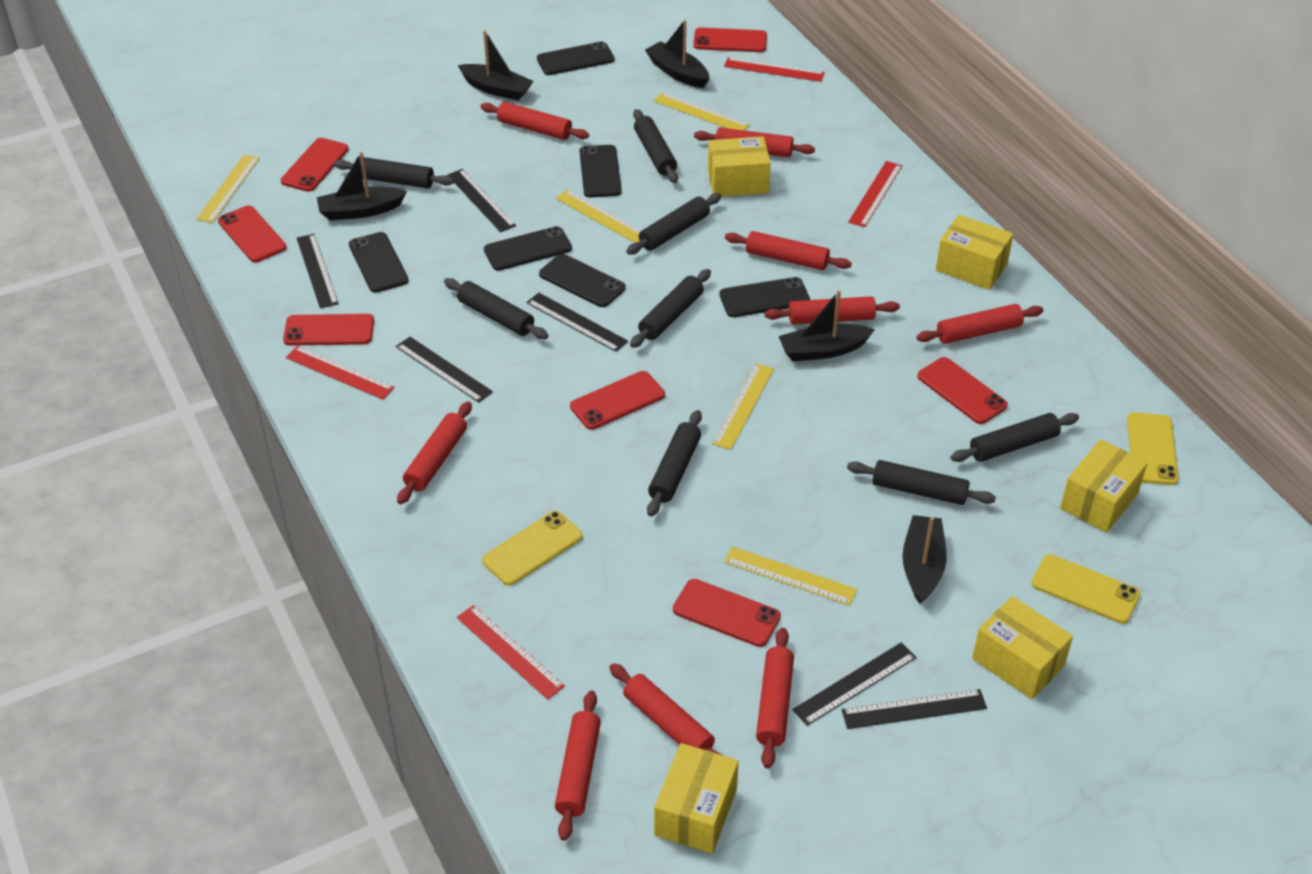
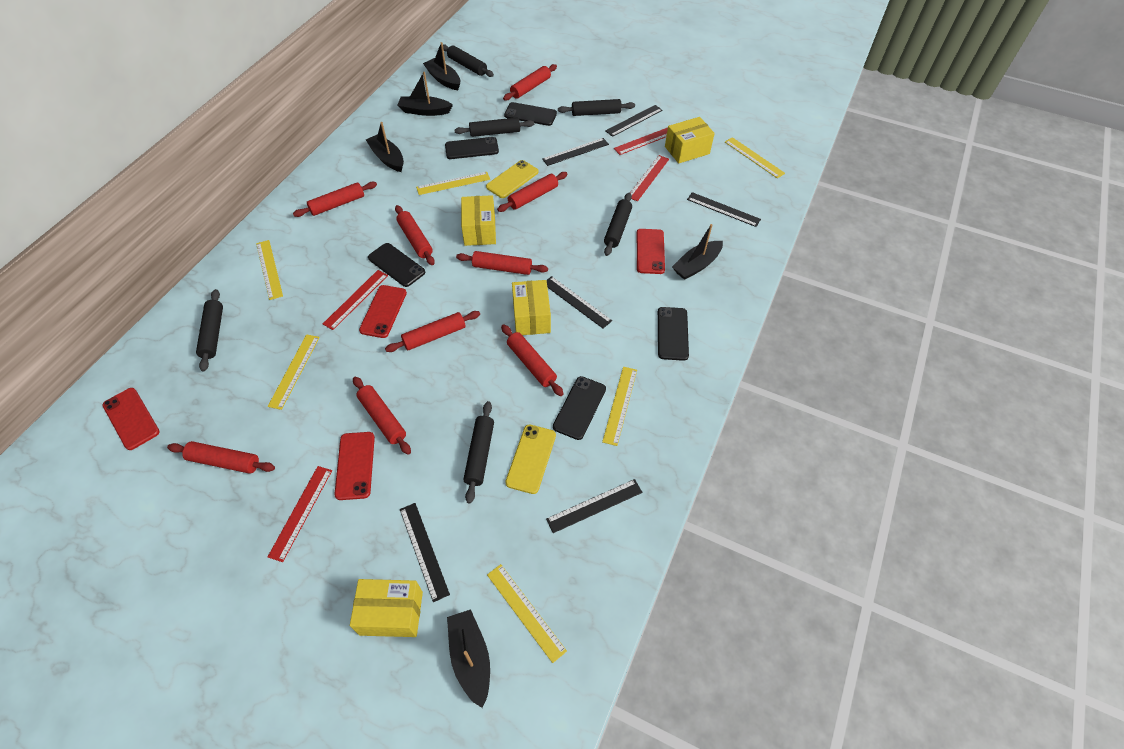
black phone: [349,232,408,293] [484,226,572,271] [537,41,614,75] [539,254,626,307] [580,145,622,198] [720,277,810,317] = 6 -> [368,243,425,287] [445,137,499,159] [504,102,557,126] [553,376,606,440] [658,307,689,361] = 5
black rolling pin: [334,157,454,189] [444,278,549,339] [626,193,721,255] [630,269,711,348] [633,109,678,183] [647,410,702,517] [847,460,996,505] [951,413,1079,462] = 8 -> [196,289,223,371] [443,44,494,77] [455,117,534,137] [463,401,494,504] [558,99,635,116] [604,193,632,256] = 6
red phone: [218,205,287,262] [281,138,349,192] [283,314,374,346] [570,371,665,430] [673,579,781,647] [693,27,767,52] [917,357,1008,424] = 7 -> [103,388,160,450] [334,432,375,500] [359,285,407,338] [637,229,665,274] = 4
yellow box: [654,743,739,854] [708,136,771,197] [936,215,1013,290] [972,596,1073,699] [1060,439,1147,533] = 5 -> [350,579,423,637] [461,195,496,246] [512,280,551,335] [665,117,715,163] = 4
yellow phone: [482,511,582,586] [1031,554,1140,624] [1127,412,1179,485] = 3 -> [486,160,539,198] [505,425,556,494] = 2
yellow ruler: [196,155,260,223] [556,189,642,243] [654,92,750,130] [712,363,774,450] [724,546,857,606] = 5 -> [256,240,283,300] [268,334,320,410] [416,172,490,195] [487,564,567,663] [602,367,637,446] [725,137,785,179] = 6

